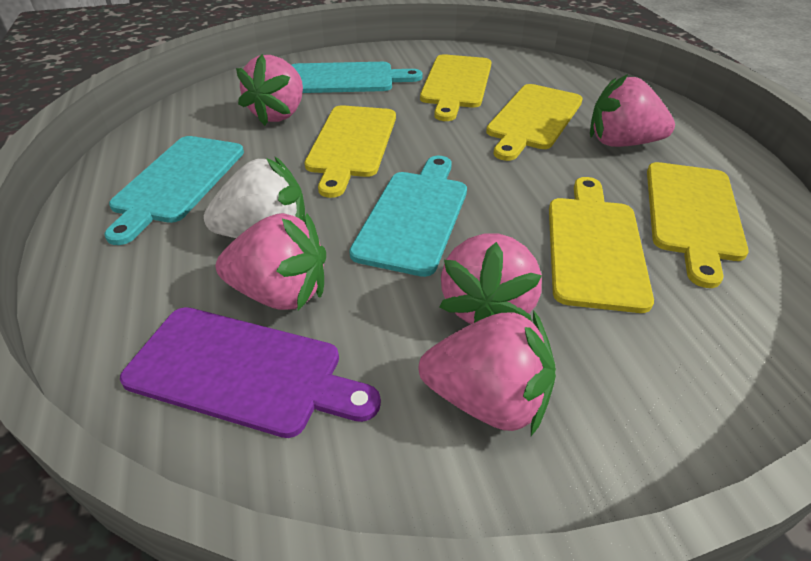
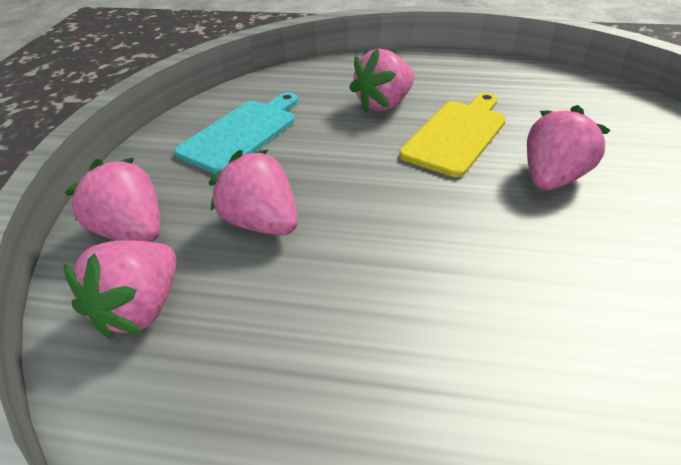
purple cutting board: [120,307,381,438] = 1 -> none = 0
turquoise cutting board: [104,136,244,245] [292,62,423,93] [349,156,467,277] = 3 -> [174,92,298,174] = 1
white strawberry: [204,156,305,238] = 1 -> none = 0
yellow cutting board: [305,105,396,198] [420,54,492,121] [486,84,583,161] [549,177,654,313] [647,162,749,288] = 5 -> [399,93,506,177] = 1

